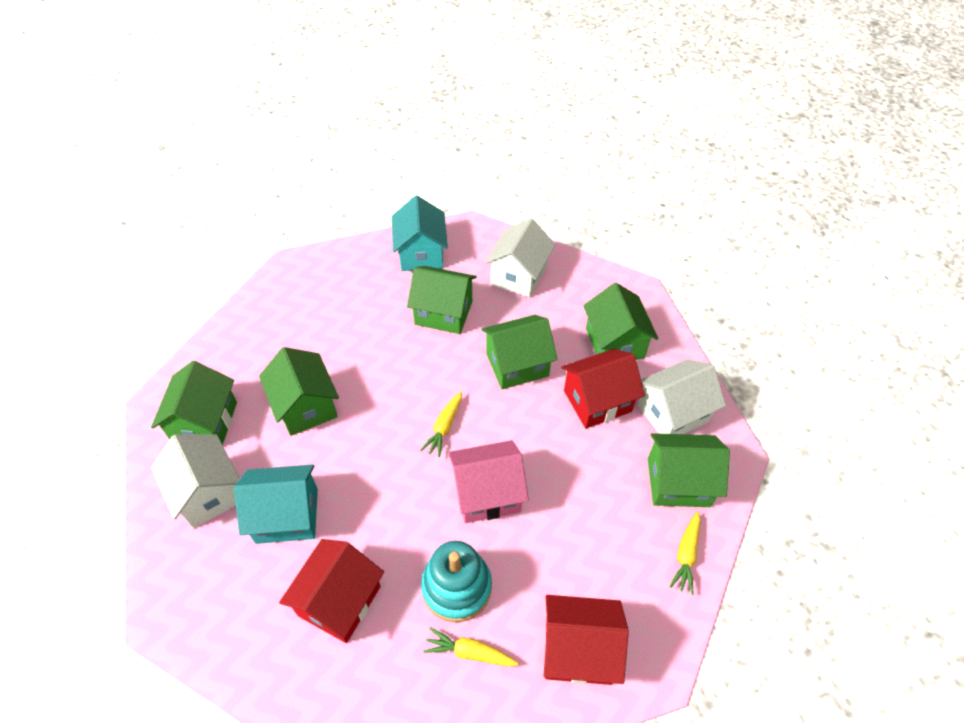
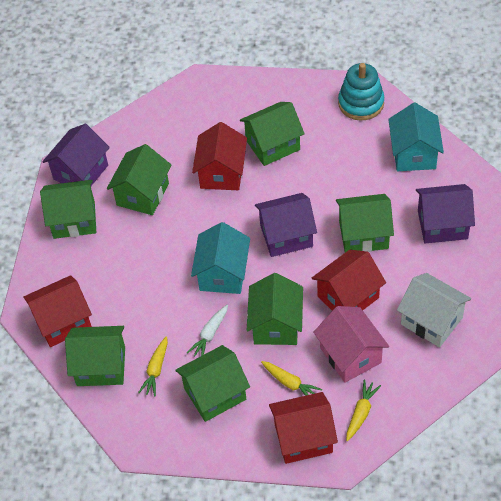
green house: [151,361,237,445] [259,347,339,436] [407,266,477,334] [481,315,557,389] [583,283,658,360] [648,433,730,507] = 6 -> [40,180,96,239] [65,326,125,386] [107,144,171,215] [175,345,250,422] [240,102,305,166] [247,273,303,345] [336,194,394,252] = 7
purple house: none = 0 -> [42,124,110,186] [255,193,317,257] [416,184,475,244] = 3
red house: [279,539,384,643] [544,595,629,685] [561,349,645,428] = 3 -> [23,275,92,347] [192,122,247,190] [269,392,338,464] [311,250,386,311] = 4
white carrot: none = 0 -> [187,305,228,356] = 1
white house: [151,434,240,529] [485,218,555,297] [638,359,726,434] = 3 -> [397,273,471,347] = 1

